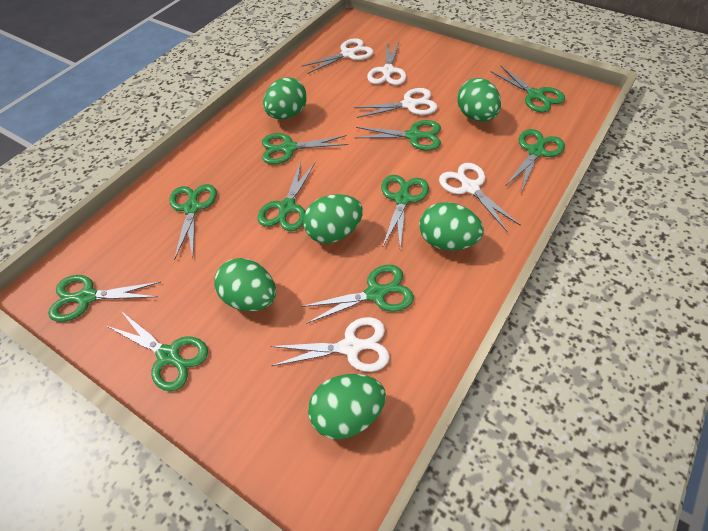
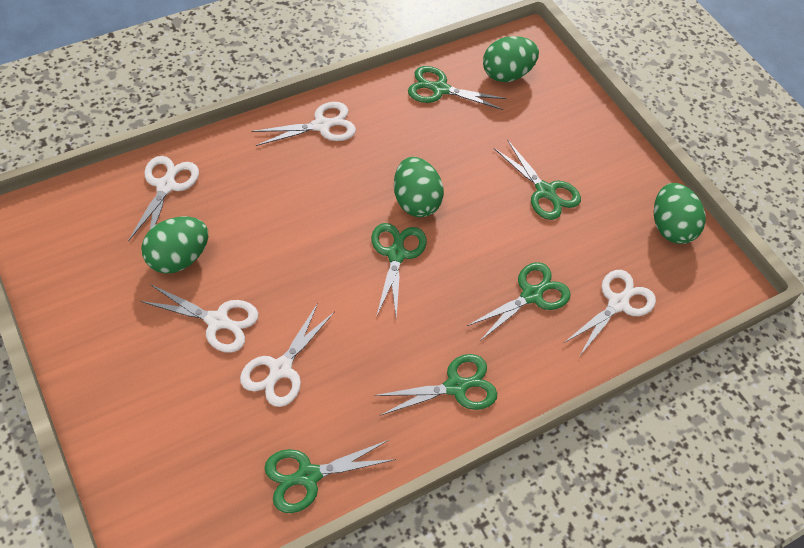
green egg: [214,258,276,311] [263,77,307,119] [303,194,363,244] [308,374,386,439] [419,202,484,250] [457,78,501,122] = 6 -> [141,217,208,274] [394,157,444,217] [483,36,539,82] [654,183,706,244] = 4
green scissors: [48,275,161,322] [107,311,208,391] [169,184,217,260] [258,161,315,231] [262,133,348,164] [301,265,414,324] [355,120,441,151] [381,175,429,248] [491,66,565,112] [506,129,565,192] = 10 -> [264,440,396,513] [371,223,427,319] [374,354,497,415] [408,66,507,110] [467,262,571,341] [494,140,581,220] = 6

